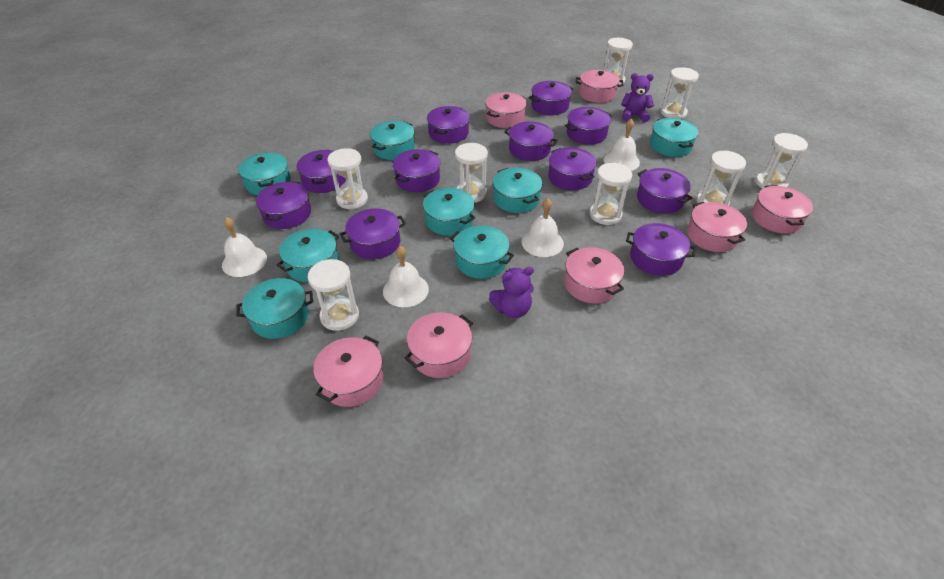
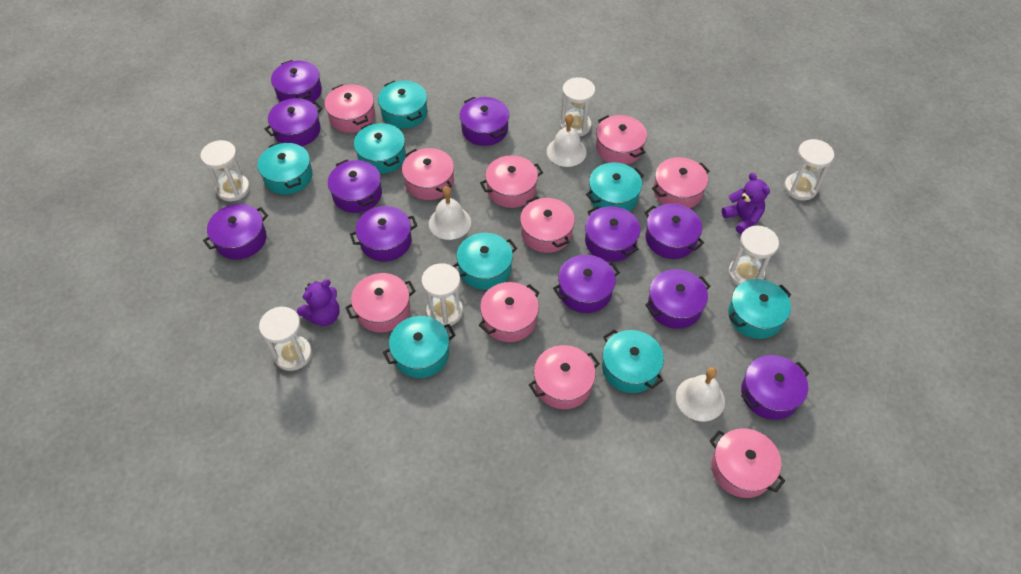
pink pot: [313,336,384,407] [405,312,473,378] [485,92,527,128] [564,247,624,304] [576,70,623,103] [687,202,747,252] [752,185,813,234] = 7 -> [325,84,375,133] [345,273,416,333] [402,148,454,200] [479,282,540,342] [480,155,543,208] [520,196,575,253] [529,345,600,409] [596,115,647,165] [652,157,710,208] [710,428,785,498] = 10
white bell: [222,217,267,277] [383,246,429,307] [521,199,564,257] [603,119,640,171] = 4 -> [429,186,471,240] [547,114,587,167] [676,367,725,421] = 3
white hourglass: [308,259,359,331] [327,148,368,209] [455,143,488,203] [590,163,632,225] [604,38,633,85] [661,67,699,119] [696,151,746,205] [755,133,808,189] = 8 -> [200,140,250,201] [259,307,312,371] [421,263,463,326] [560,77,595,137] [728,225,779,285] [784,139,834,200] = 6

